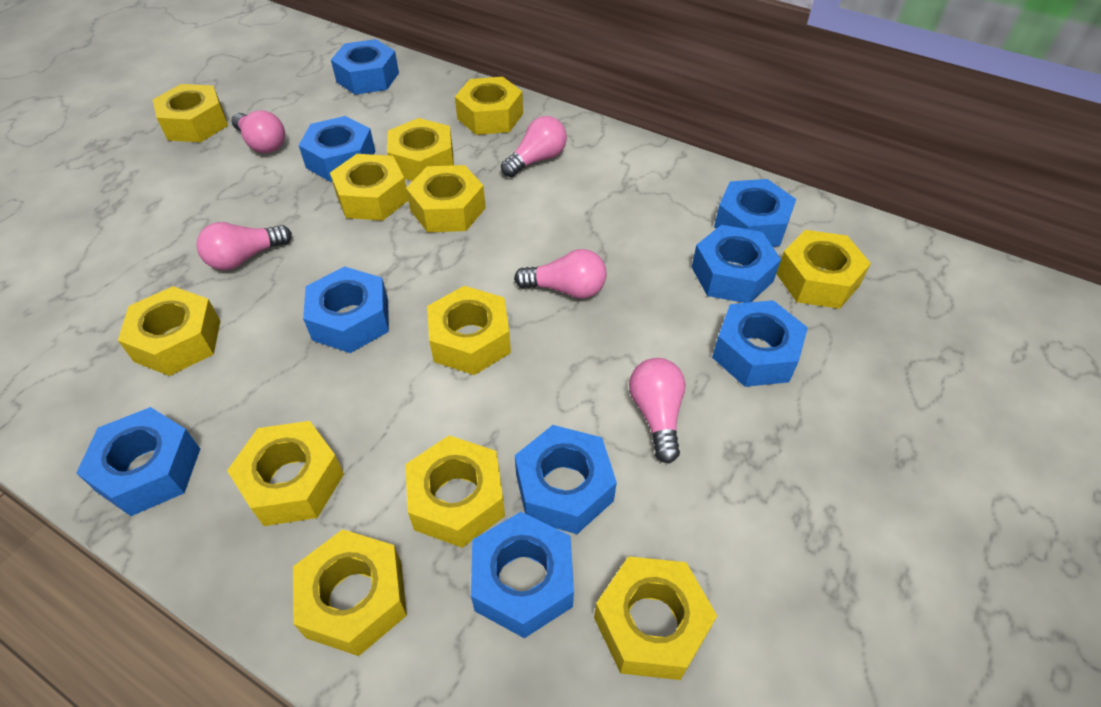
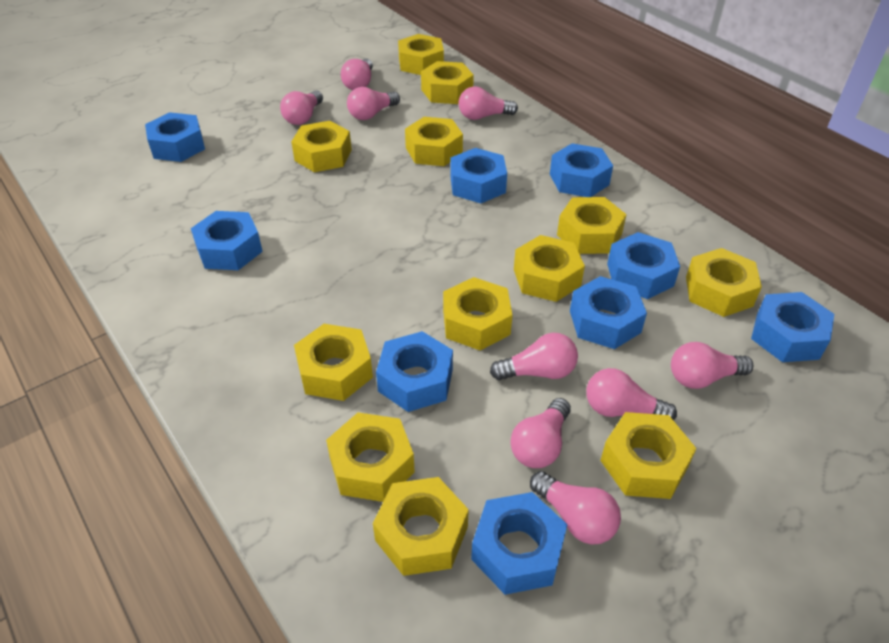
pink light bulb: [196,222,292,270] [231,110,285,153] [501,116,567,177] [514,249,607,299] [629,358,686,463] = 5 -> [280,91,323,125] [341,58,373,90] [347,87,400,120] [459,86,518,120] [490,333,578,380] [510,398,571,468] [530,471,621,545] [586,368,677,421] [671,342,753,389] = 9

